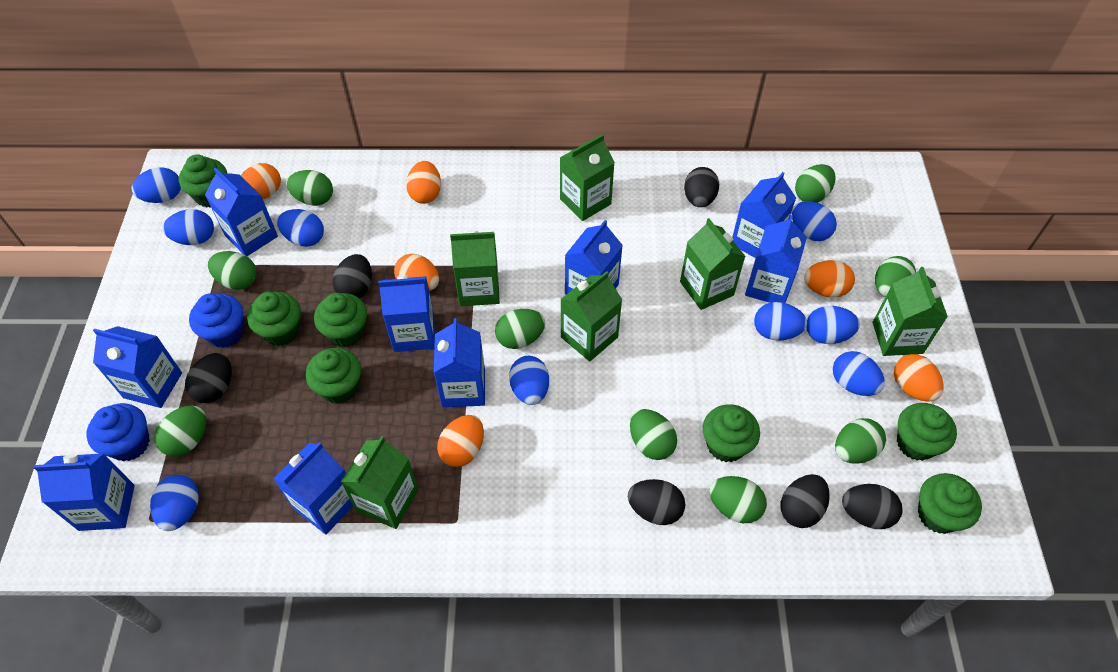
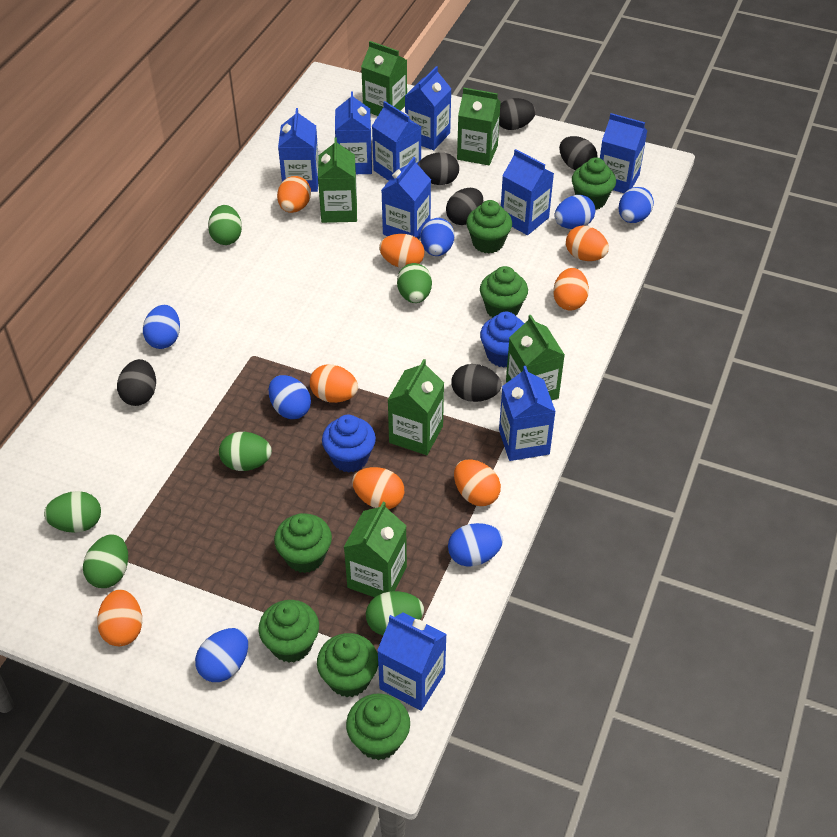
blue egg: [131,167,181,203] [150,475,199,531] [163,209,214,245] [277,209,324,247] [509,356,549,405] [754,302,807,341] [791,201,837,241] [806,306,860,344] [833,351,885,396] = 9 -> [143,305,180,349] [195,628,248,682] [269,375,311,419] [421,218,455,256] [448,523,503,567] [554,195,595,229] [619,187,654,223] = 7
green egg: [154,406,206,457] [208,251,257,290] [286,170,333,206] [495,309,545,349] [630,409,677,460] [709,476,767,523] [795,164,836,203] [835,418,886,464] [875,256,916,297] = 9 -> [44,491,101,533] [83,534,128,588] [208,205,242,245] [219,432,272,471] [366,591,424,635] [397,263,432,303] = 6
orange egg: [241,163,281,199] [394,254,439,291] [406,161,441,204] [437,415,484,467] [804,260,855,298] [894,354,944,402] = 6 -> [97,589,142,646] [277,176,311,213] [310,364,358,403] [352,467,405,509] [379,234,425,268] [454,460,501,506] [553,268,589,311] [566,226,609,261] = 8

